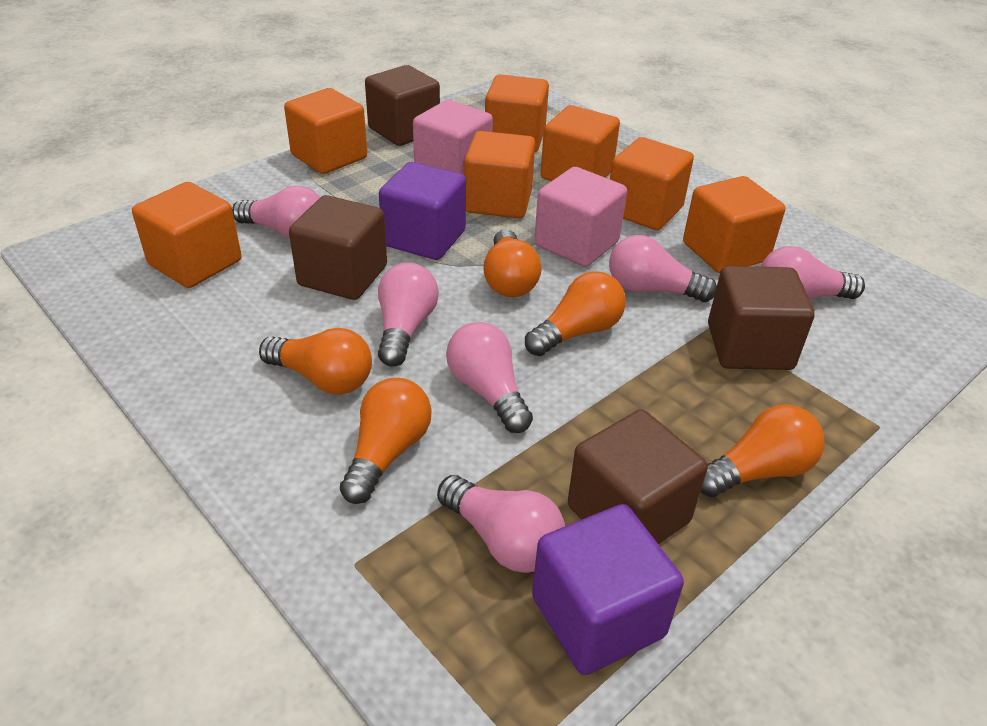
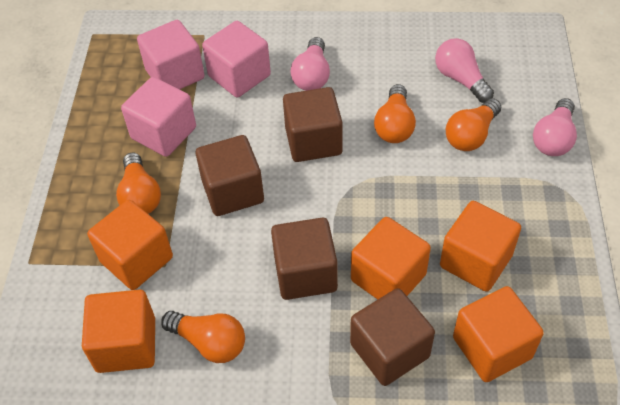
orange cube: [132,182,242,288] [284,88,367,174] [464,131,535,218] [485,75,549,152] [540,105,620,181] [610,137,694,230] [683,176,785,274] = 7 -> [82,290,155,373] [87,200,173,290] [351,217,431,300] [440,201,521,292] [453,286,544,382] = 5
orange light bulb: [259,328,372,395] [340,378,431,504] [483,229,541,297] [525,271,626,356] [701,405,825,497] = 5 -> [116,152,161,214] [161,311,245,363] [374,84,416,143] [446,98,501,151] = 4
pink cube: [413,100,493,175] [534,167,627,267] = 2 -> [121,77,196,157] [137,20,205,89] [202,21,271,98] = 3
pink light bulb: [232,185,320,238] [378,263,439,366] [437,475,565,573] [446,322,533,433] [609,235,717,302] [761,246,865,299] = 6 -> [290,37,330,91] [435,38,494,103] [533,98,577,156] = 3
purple cube: [379,162,466,260] [532,504,684,675] = 2 -> none = 0

